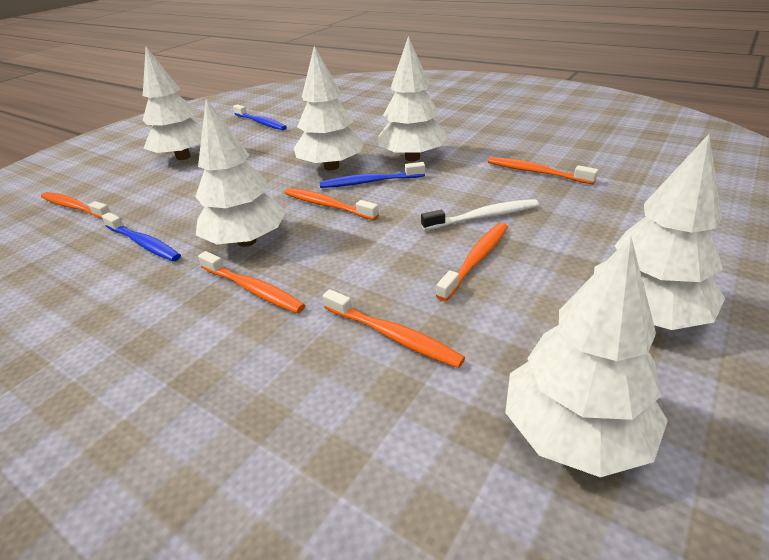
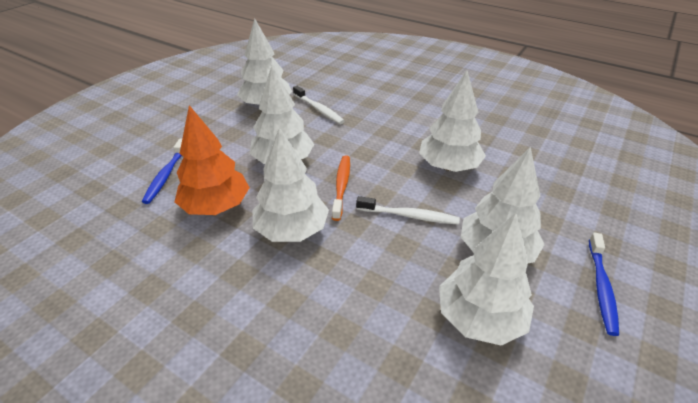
blue toothbrush: [102,212,181,261] [233,104,287,130] [320,162,425,188] = 3 -> [142,138,182,204] [589,232,619,336] = 2
orange toothbrush: [41,192,111,219] [198,251,305,313] [285,188,379,220] [323,289,465,368] [436,223,508,301] [488,157,598,184] = 6 -> [332,156,350,221] = 1
orange tree: none = 0 -> [174,105,250,215] = 1
white toothbrush: [421,199,539,230] = 1 -> [293,86,344,124] [356,196,460,225] = 2

